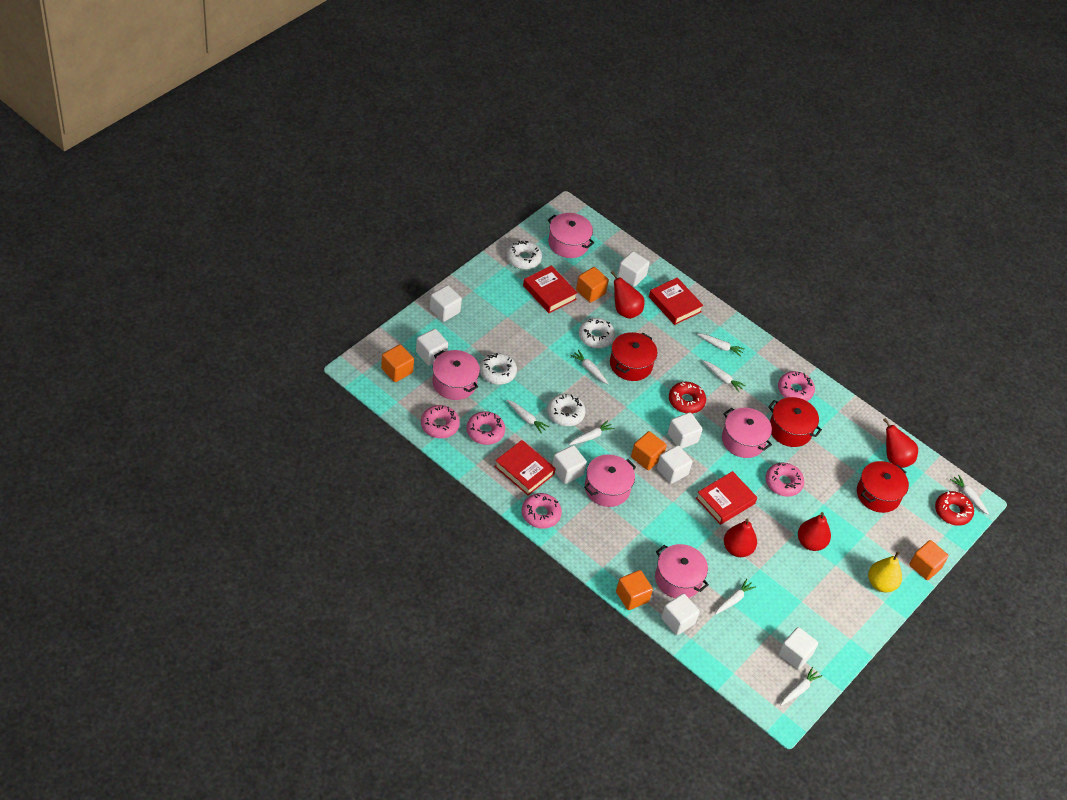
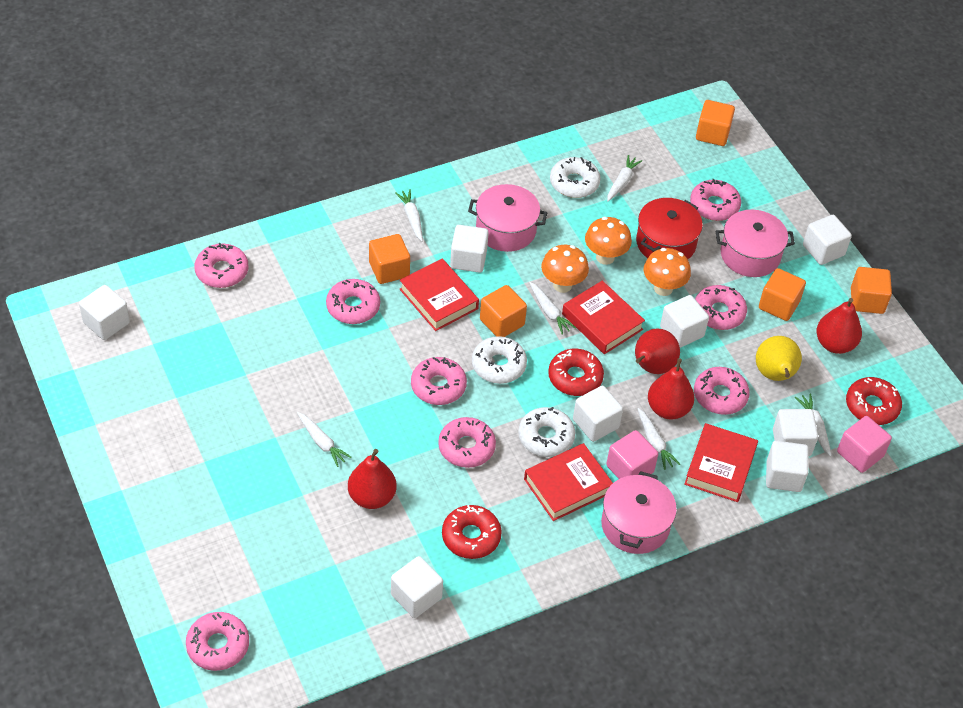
orange mushroom: none = 0 -> [541,245,589,293] [585,217,632,265] [643,248,691,296] = 3
pink cube: none = 0 -> [606,430,658,479] [837,416,892,473] = 2
pink donut: [421,405,460,438] [466,411,505,445] [522,493,562,529] [765,462,804,497] [778,371,815,401] = 5 -> [186,612,249,671] [194,243,249,288] [326,279,380,324] [411,357,467,405] [438,417,496,468] [690,179,741,221] [694,367,750,415] [695,285,747,330] = 8
pink pot: [432,350,480,400] [548,213,594,258] [584,454,636,507] [655,544,709,598] [722,408,772,458] = 5 -> [468,184,547,252] [601,471,677,554] [716,210,795,277] = 3
red donut: [669,382,706,413] [935,491,974,526] = 2 -> [442,505,502,559] [548,349,604,396] [846,377,902,425] = 3
red pot: [610,332,657,381] [768,397,822,447] [857,461,909,513] = 3 -> [636,198,703,259] = 1
white carrot: [507,400,549,434] [569,420,615,445] [570,350,609,384] [697,334,744,357] [703,360,746,392] [715,579,756,615] [781,667,822,706] [950,475,989,515] = 8 -> [297,412,352,467] [395,190,423,242] [529,282,576,335] [607,155,642,201] [638,408,680,470] [795,394,832,456] = 6
white donut: [479,353,517,385] [507,240,542,269] [547,394,586,426] [579,318,615,348] = 4 -> [472,336,527,384] [518,407,575,457] [550,157,601,198] = 3

